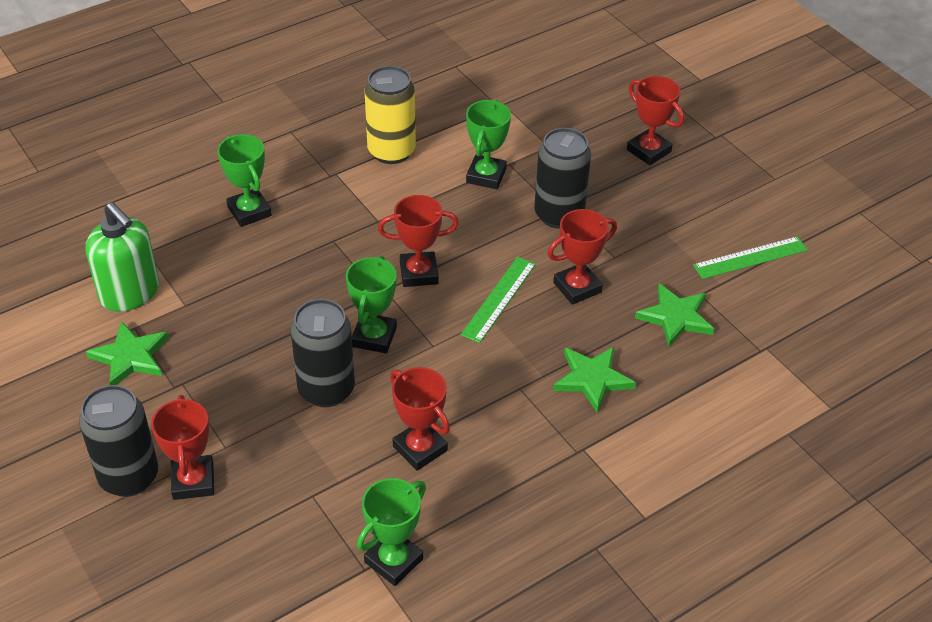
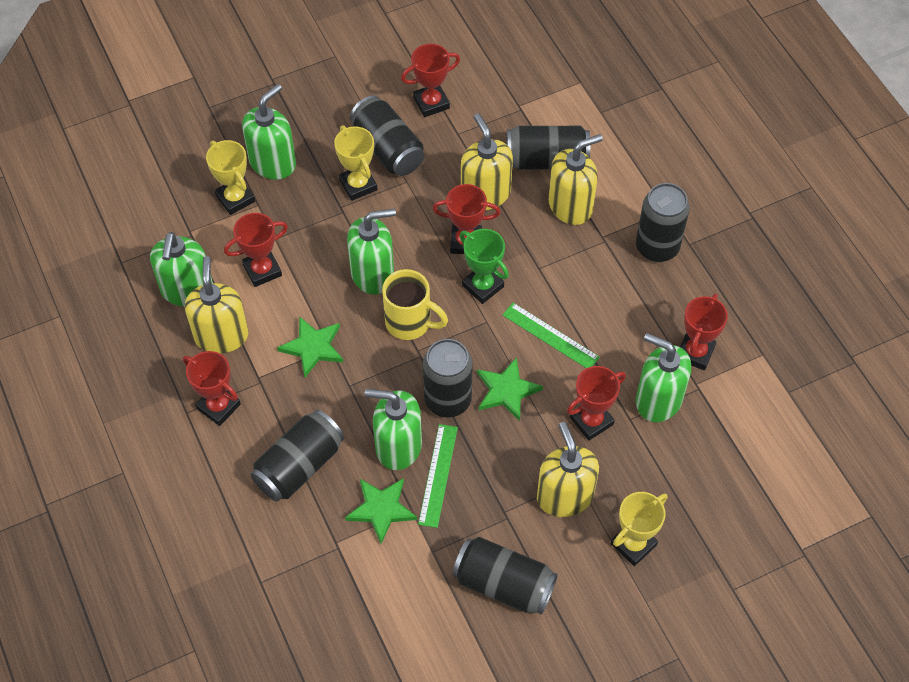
black can: [79,385,158,497] [291,299,355,407] [534,128,591,229] = 3 -> [250,410,344,502] [350,96,424,176] [423,339,473,418] [452,537,558,615] [506,126,590,170] [636,183,690,262] = 6
green soap dispenser: [85,202,159,312] = 1 -> [150,232,213,307] [242,84,296,180] [347,209,396,295] [364,389,422,470] [636,333,691,422] = 5
green trophy: [217,134,272,227] [346,255,397,353] [357,478,426,586] [466,100,511,189] = 4 -> [460,229,509,304] = 1
red trophy: [151,395,214,500] [378,195,459,287] [390,367,450,471] [548,209,617,305] [627,76,684,165] = 5 -> [183,351,241,426] [224,213,288,287] [401,44,460,117] [432,184,500,254] [567,366,626,441] [680,293,728,370] = 6
yellow can: [365,66,416,164] = 1 -> none = 0
yellow mug: none = 0 -> [382,269,448,340] = 1
yellow soap dispenser: none = 0 -> [185,256,249,354] [461,113,513,210] [537,422,599,517] [548,134,603,225] = 4
yellow trophy: none = 0 -> [206,140,255,215] [334,126,377,201] [610,492,667,566] = 3

